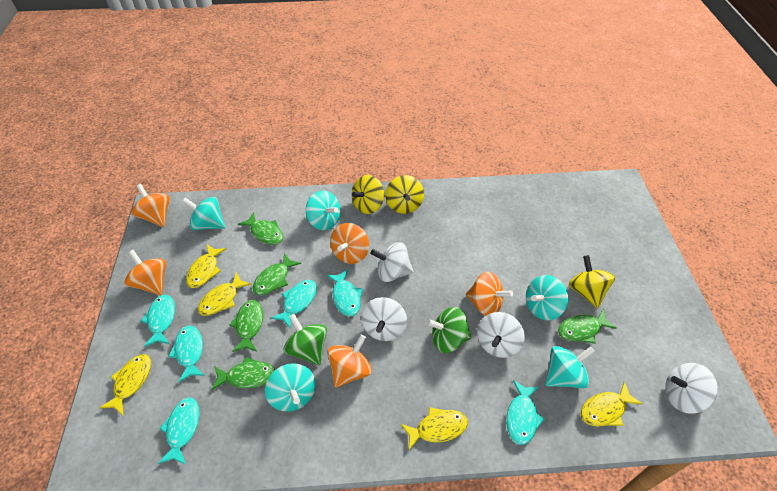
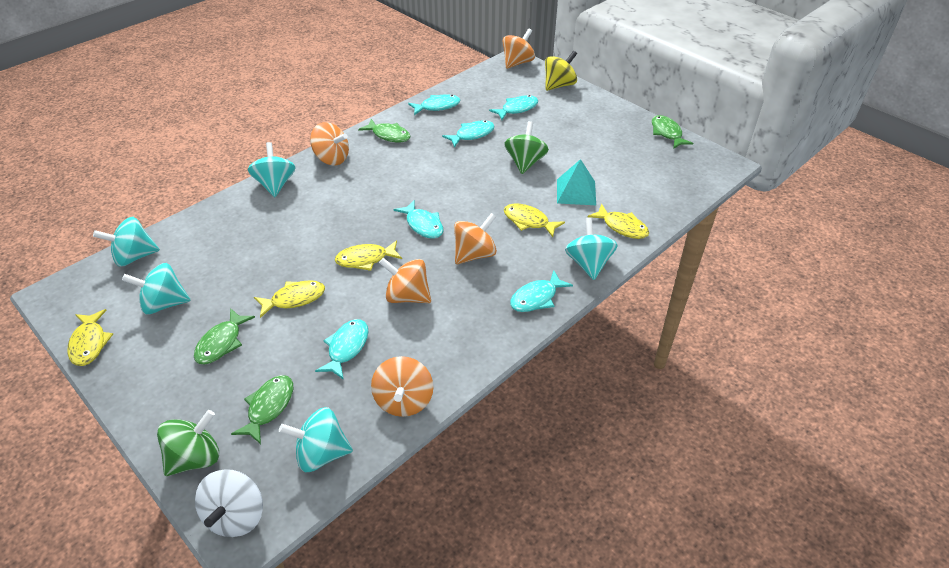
green fish: [211,356,275,390] [229,300,263,352] [238,212,283,245] [252,253,301,295] [558,309,617,344] = 5 -> [194,308,255,364] [231,375,293,444] [358,119,411,142] [652,115,694,149] = 4
turquoise pyramid: none = 0 -> [557,159,596,205] = 1
white spinning top: [361,297,407,341] [370,242,414,282] [477,312,525,358] [665,363,718,414] = 4 -> [195,469,263,537] = 1
yellow spinning top: [352,175,384,214] [385,175,424,214] [569,255,615,308] = 3 -> [545,51,577,91] = 1

